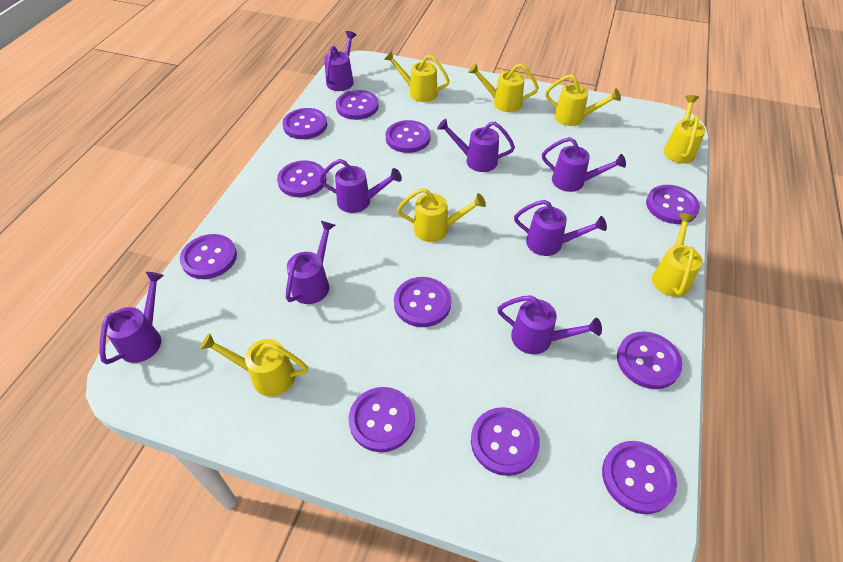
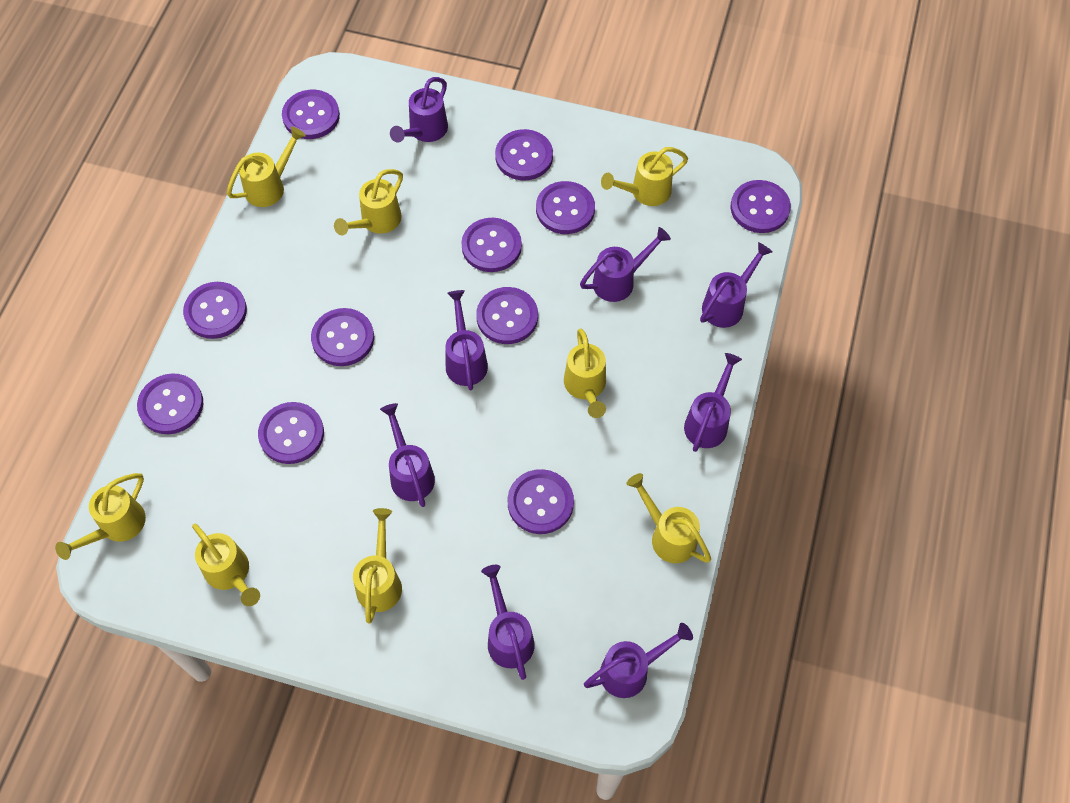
yellow watering can: [200,333,308,397] [384,51,450,102] [397,188,486,242] [468,63,539,112] [545,74,621,126] [652,213,703,297] [664,95,705,164] = 7 -> [55,473,146,560] [192,524,260,606] [227,127,306,207] [334,169,403,235] [353,508,402,623] [564,328,606,418] [601,147,688,206] [627,473,711,563] = 8

